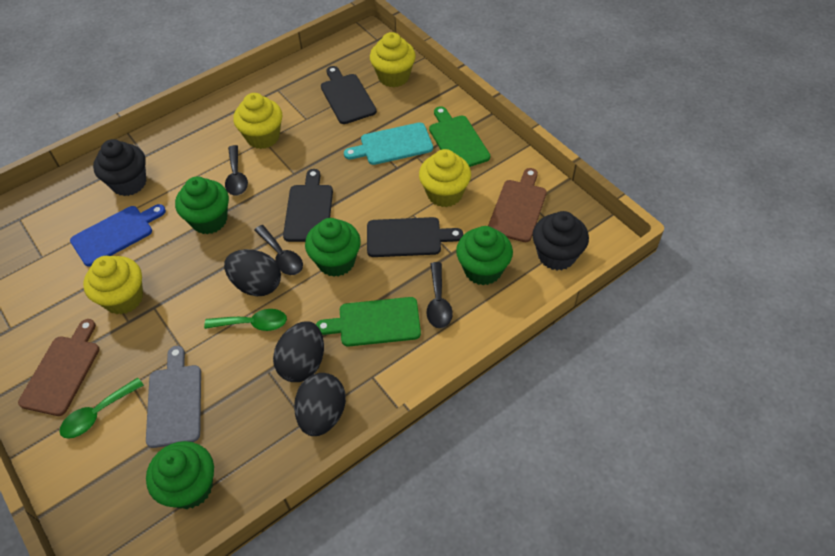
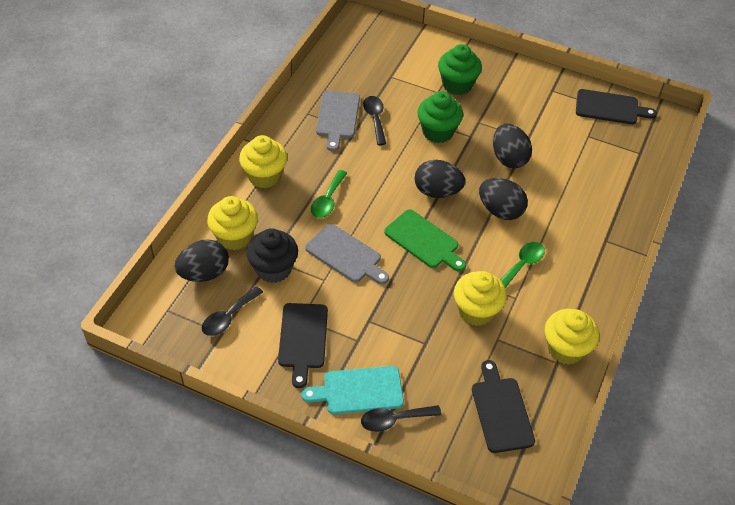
black cupcake: [93,139,146,196] [532,211,589,270] = 2 -> [246,228,298,283] = 1
black egg: [224,249,281,296] [273,321,324,382] [294,373,346,436] = 3 -> [175,239,229,282] [415,160,465,198] [479,178,528,220] [493,124,532,168] = 4
blue cutting board: [70,204,166,267] = 1 -> none = 0
brown cutting board: [18,319,99,416] [488,168,547,242] = 2 -> none = 0
green cupcake: [146,441,214,509] [175,176,229,234] [305,218,361,277] [456,226,513,285] = 4 -> [417,91,463,143] [438,44,482,95] = 2
green cutting board: [316,297,421,347] [429,106,490,167] = 2 -> [384,209,466,272] = 1
grey cutting board: [146,346,201,448] = 1 -> [305,224,389,284] [316,91,360,151] = 2

